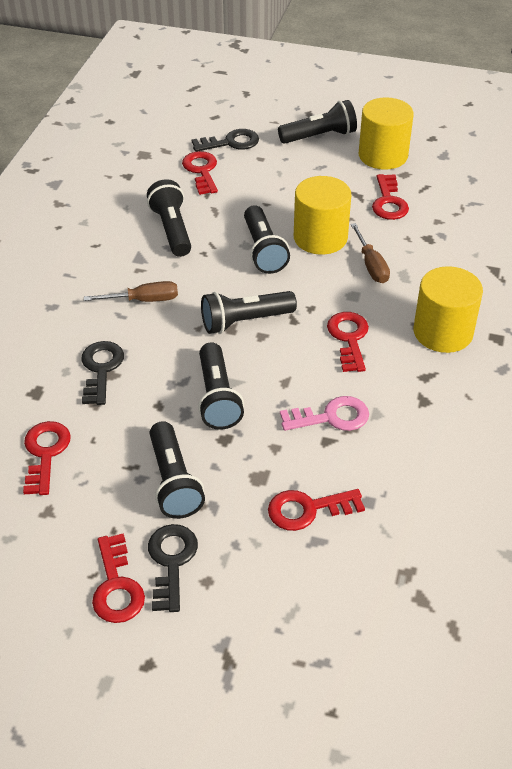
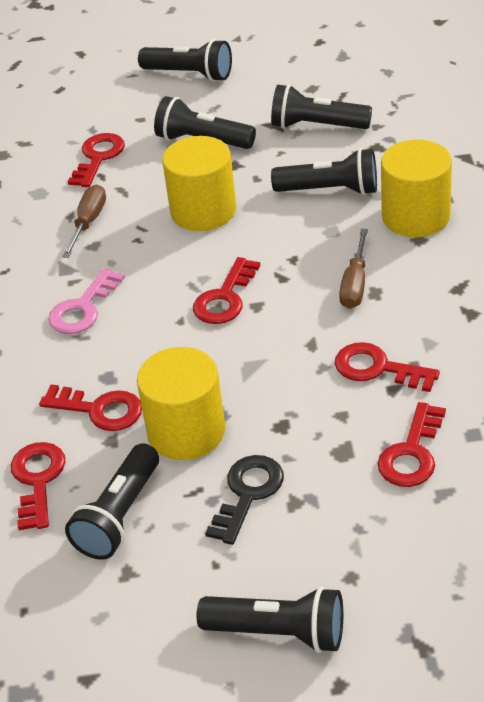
black key: [81,341,124,405] [148,524,198,612] [192,129,259,152] = 3 -> [205,455,284,545] = 1

